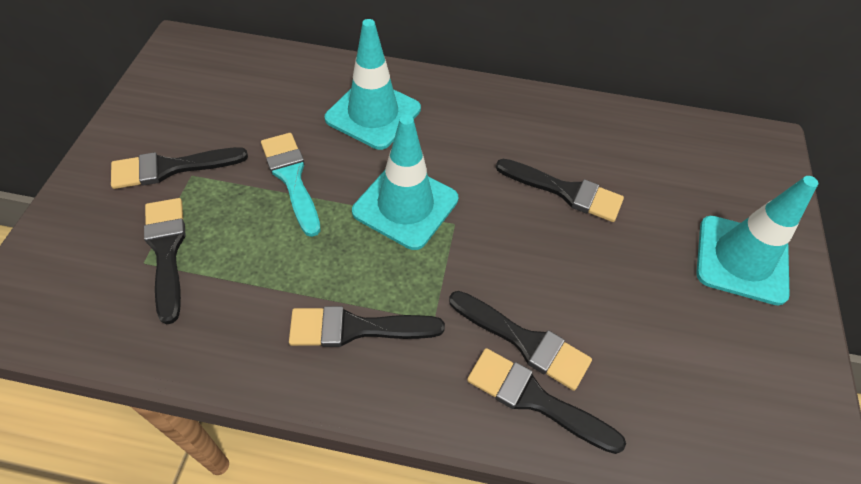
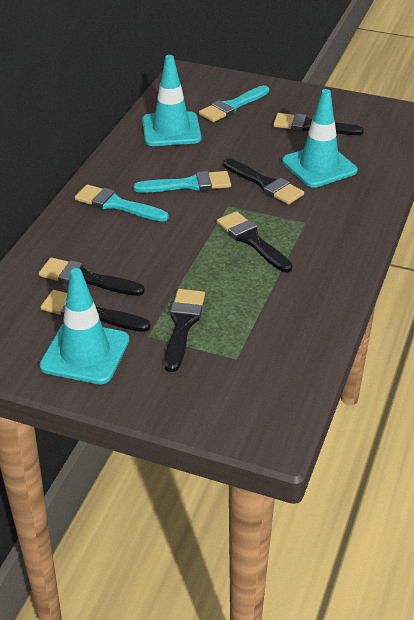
turquoise brush: [261,133,321,237] = 1 -> [75,184,169,222] [133,171,231,193] [199,85,269,122] = 3

